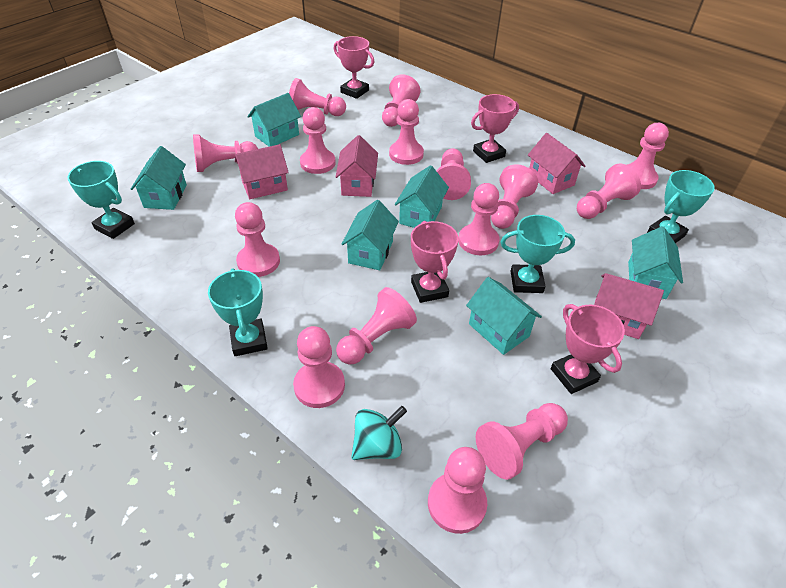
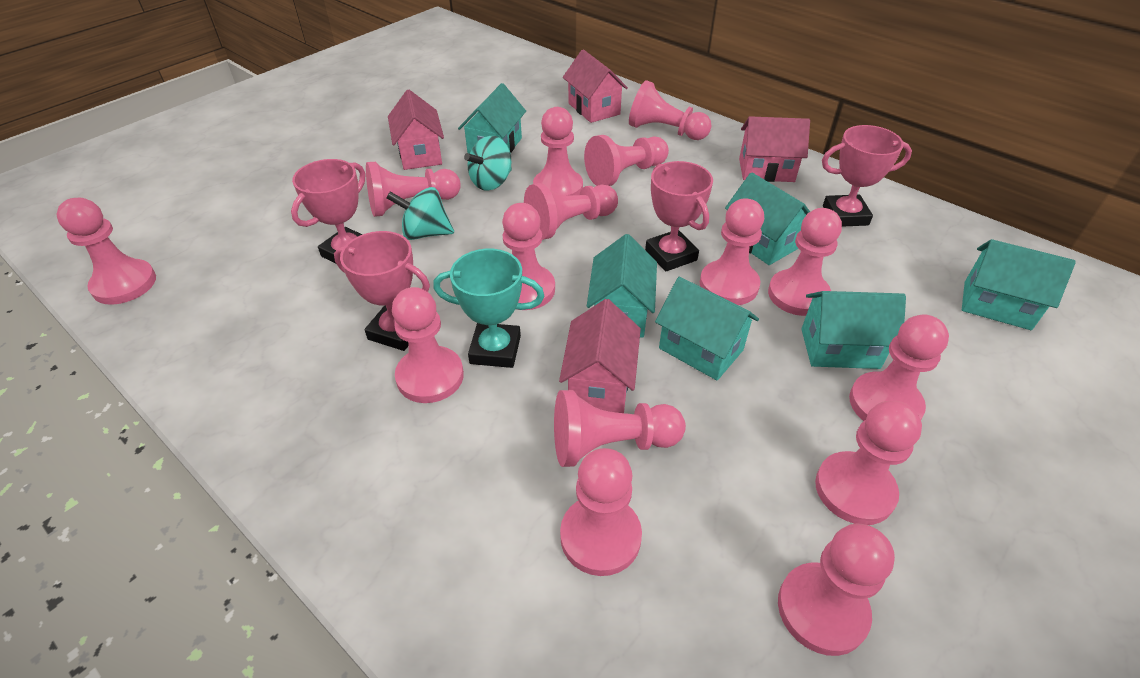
turquoise spinning top: [351,406,407,460] = 1 -> [386,187,454,240] [464,136,512,191] = 2
turquoise trophy: [67,161,135,239] [208,268,268,356] [501,215,575,293] [647,170,715,243] = 4 -> [433,249,544,368] = 1

